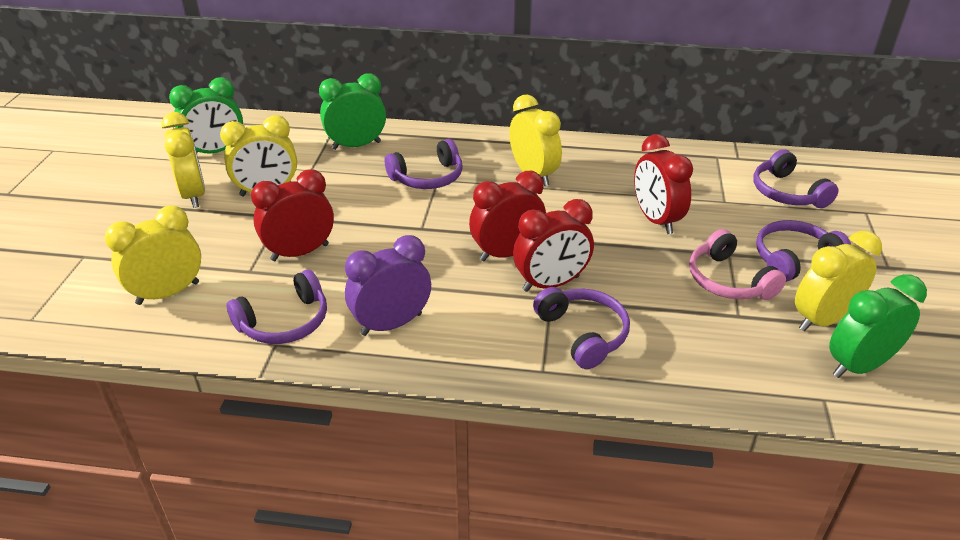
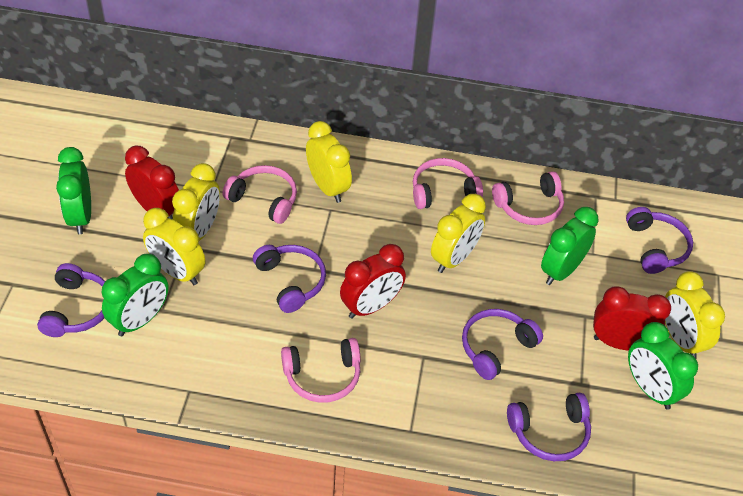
green clock: [169,77,243,153] [319,73,386,150] [829,274,927,378] = 3 -> [56,147,91,234] [102,254,169,336] [541,207,599,285] [628,322,698,410] = 4
pink headphones: [689,229,786,300] = 1 -> [222,165,297,224] [281,338,361,403] [413,158,483,209] [492,171,564,225] = 4
purple clock: [345,235,431,336] = 1 -> none = 0
red clock: [251,169,334,261] [469,171,546,261] [513,199,594,292] [634,134,693,234] = 4 -> [125,146,179,220] [340,244,406,319] [593,286,671,351] = 3

